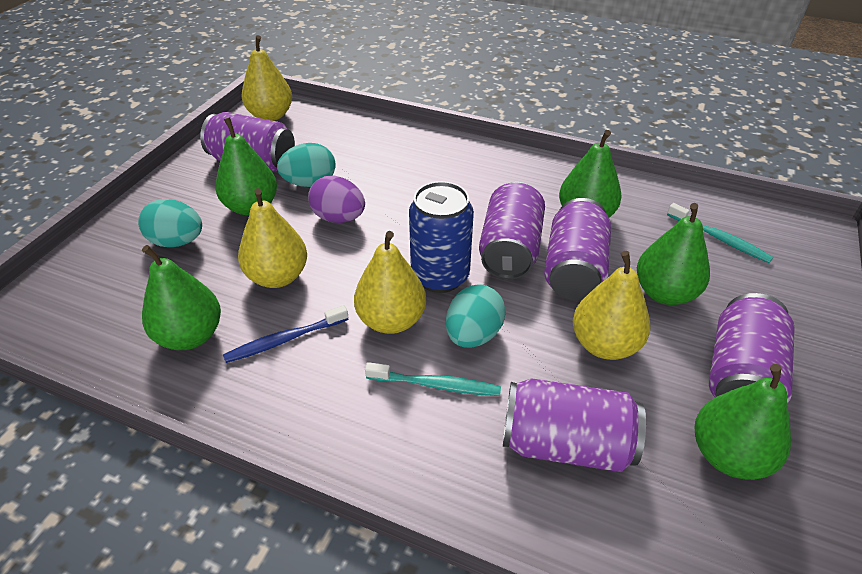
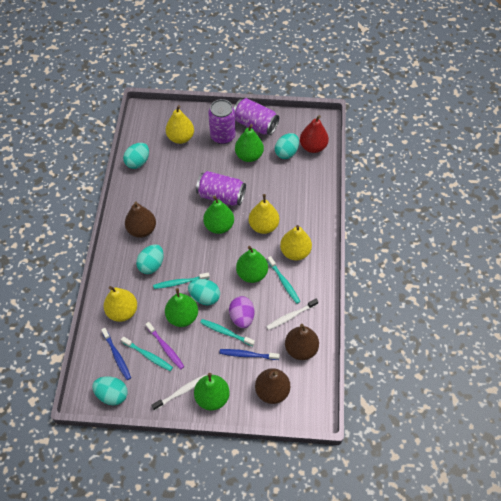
blue can: [409,181,474,293] = 1 -> none = 0
blue toothbrush: [223,305,348,363] = 1 -> [101,328,131,380] [219,349,280,360] = 2
brown pear: none = 0 -> [125,202,156,238] [255,368,290,404] [285,324,319,360] = 3
purple can: [200,112,295,172] [479,182,545,279] [503,378,646,472] [544,198,611,300] [709,293,795,404] = 5 -> [196,171,246,206] [208,99,236,144] [234,98,279,135] = 3
purple toothbrush: none = 0 -> [145,322,184,370] = 1
red pear: none = 0 -> [300,115,329,153] = 1
turquoise egg: [138,199,202,247] [277,143,336,187] [446,285,506,348] = 3 -> [92,376,128,405] [123,143,149,169] [136,244,164,274] [188,279,220,305] [275,133,299,159] = 5
turquoise toothbrush: [365,362,501,396] [667,203,773,263] = 2 -> [121,336,173,371] [153,273,210,289] [200,319,255,346] [267,256,301,304] = 4
white toothbrush: none = 0 -> [151,374,206,411] [266,299,318,330] = 2

